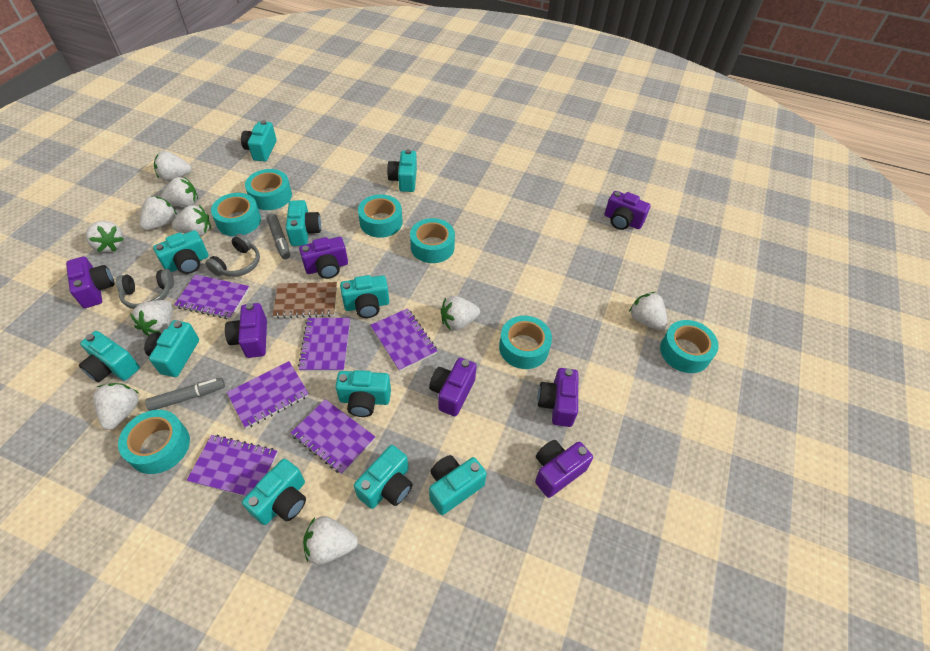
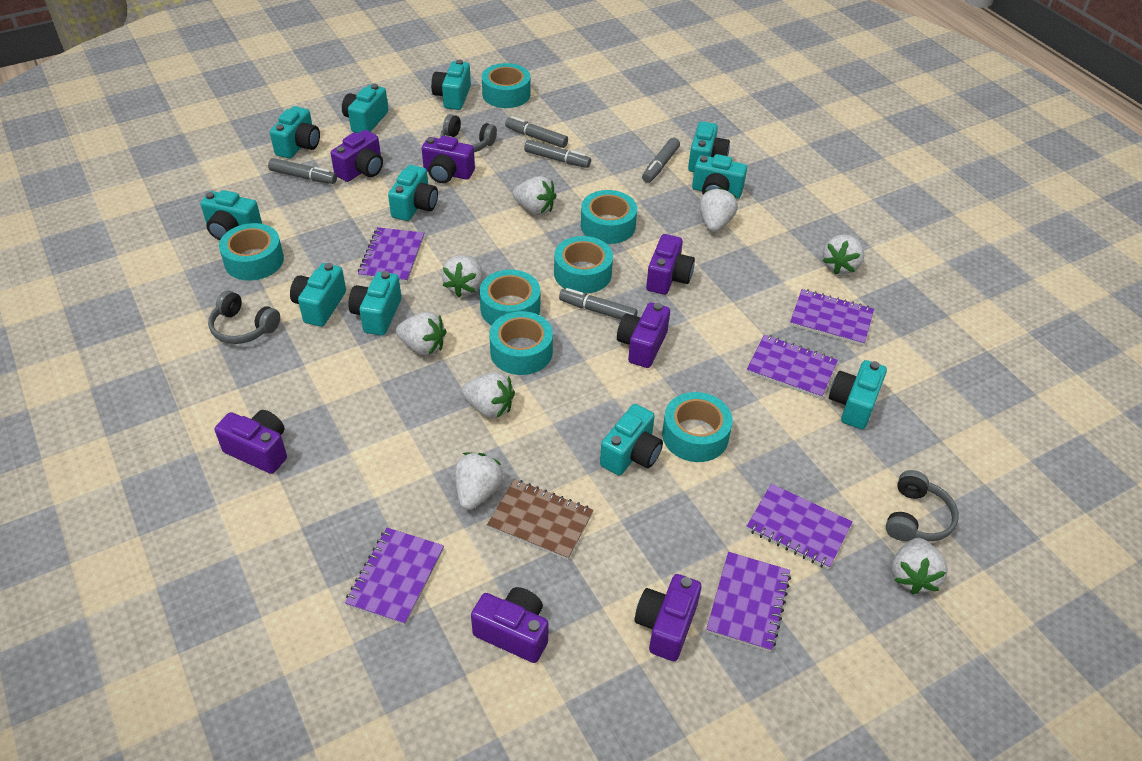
grey headphones: [116,269,174,309] [205,234,260,277] = 2 -> [208,290,280,344] [440,114,497,152] [886,470,959,541] = 3
grey marker: [145,378,225,411] [267,214,290,259] = 2 -> [268,158,337,184] [505,116,568,148] [524,140,591,168] [559,288,637,320] [642,137,680,183] = 5
white strawberry: [86,221,124,252] [93,383,140,430] [130,300,172,336] [140,196,177,230] [154,151,192,181] [160,177,198,207] [172,205,211,236] [303,516,358,565] [441,296,480,331] [629,292,668,330] = 10 -> [396,312,447,356] [442,255,483,297] [455,452,504,510] [462,372,515,418] [512,176,556,215] [699,187,738,232] [822,234,864,275] [892,538,948,594] = 8

